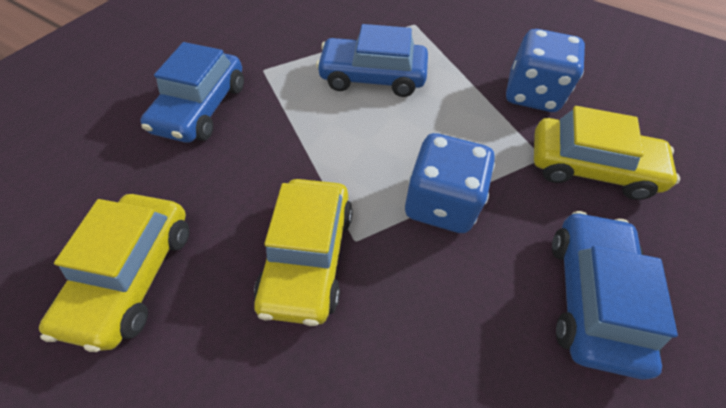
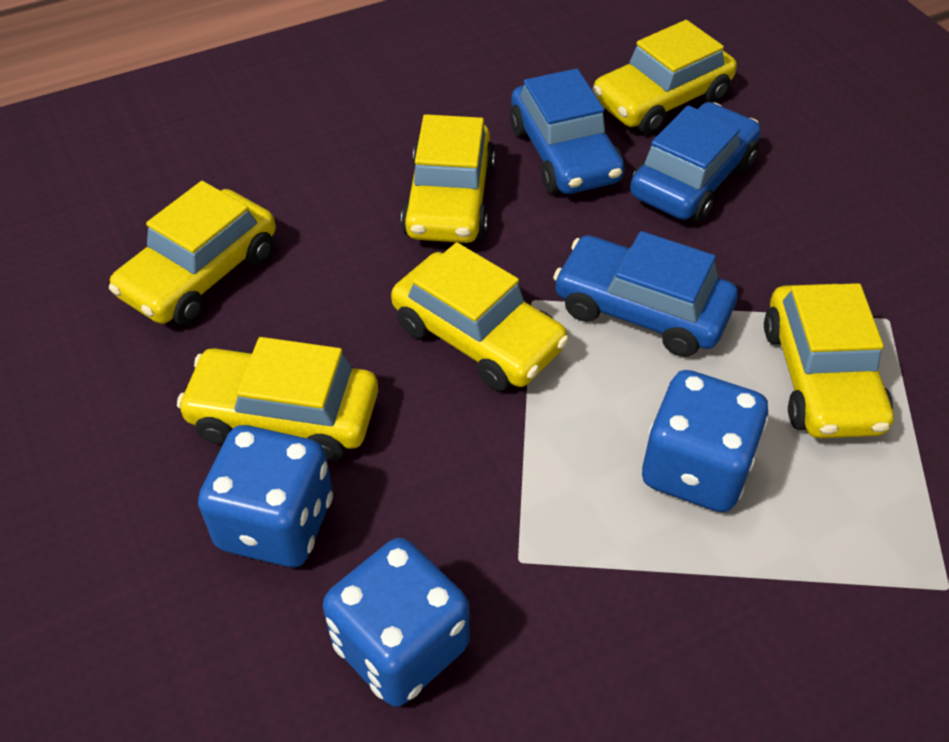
blue dice: [405,133,495,233] [506,29,585,112] = 2 -> [198,425,333,567] [323,538,470,707] [642,370,769,512] = 3
yellow car: [39,194,189,352] [254,179,353,326] [534,106,680,200] = 3 -> [109,181,276,325] [177,337,378,461] [391,242,569,391] [401,114,495,243] [593,20,737,134] [764,283,894,438] = 6

